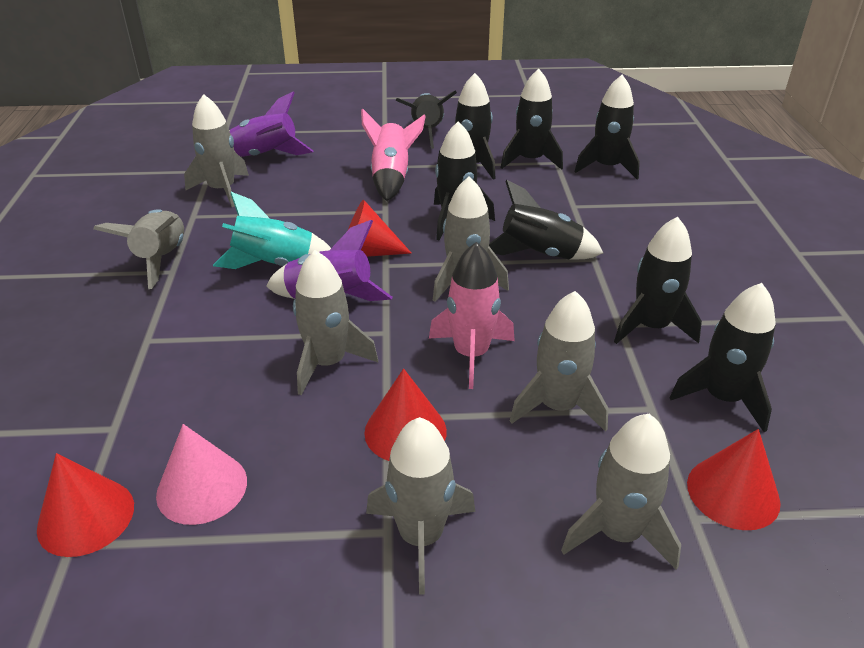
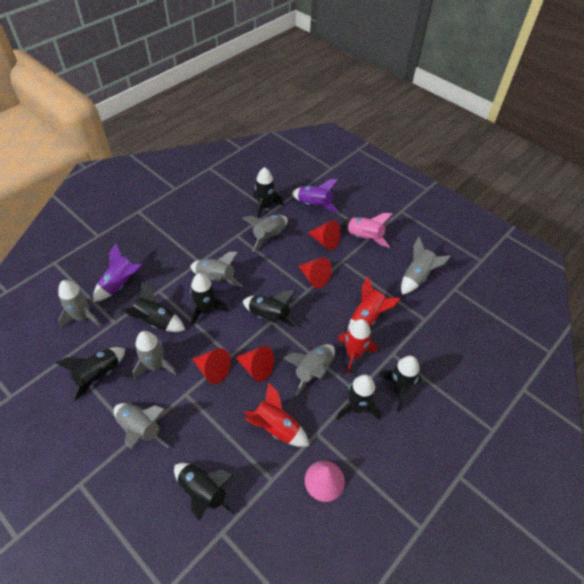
pink rocket: [361,109,426,201] [429,242,515,389] = 2 -> [341,213,393,248] = 1
red rocket: none = 0 -> [244,383,309,447] [338,319,377,374] [348,276,401,330] = 3
turquoise rocket: [213,192,331,269] = 1 -> none = 0

